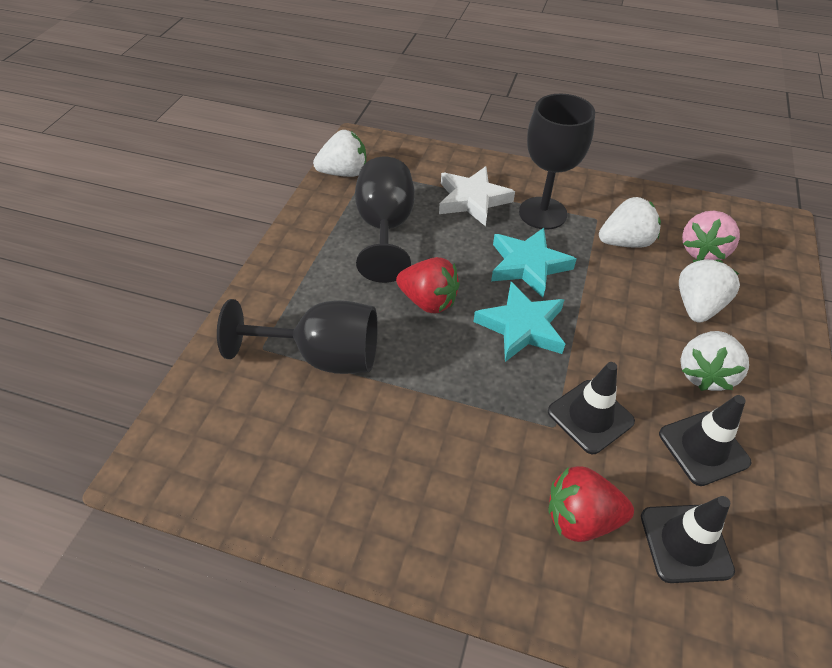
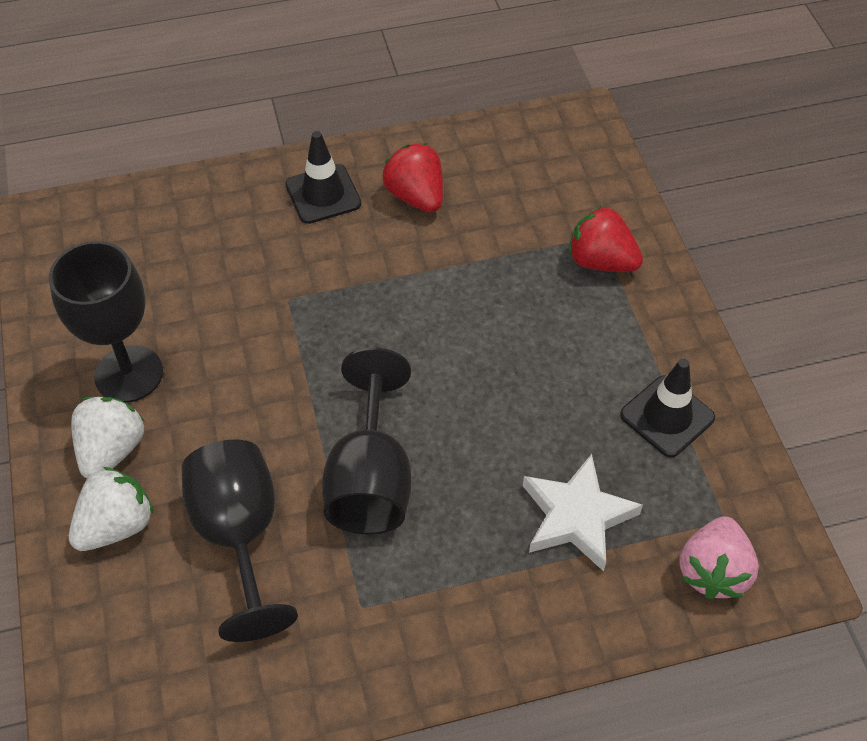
black traffic cone: [548,362,635,454] [641,496,735,583] [659,395,751,486] = 3 -> [285,131,361,224] [620,359,715,457] = 2
turquoise star: [474,282,565,362] [491,228,576,298] = 2 -> none = 0
white strawberry: [313,130,366,177] [599,197,661,247] [679,260,740,323] [680,331,749,391] = 4 -> [69,467,154,551] [71,397,144,479] = 2

